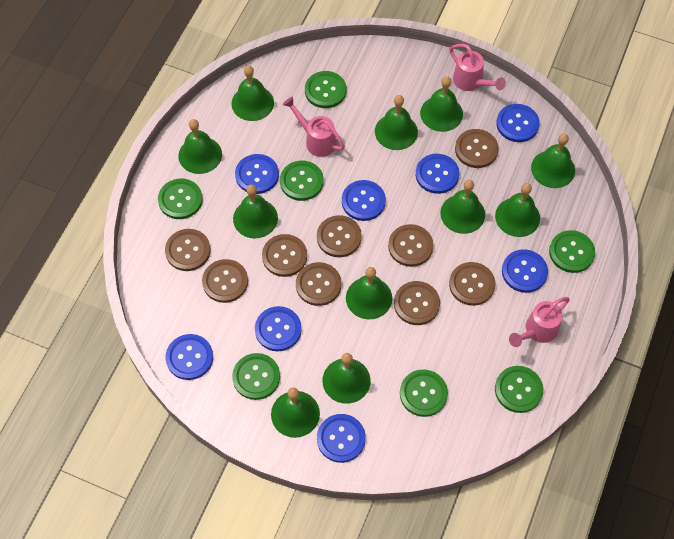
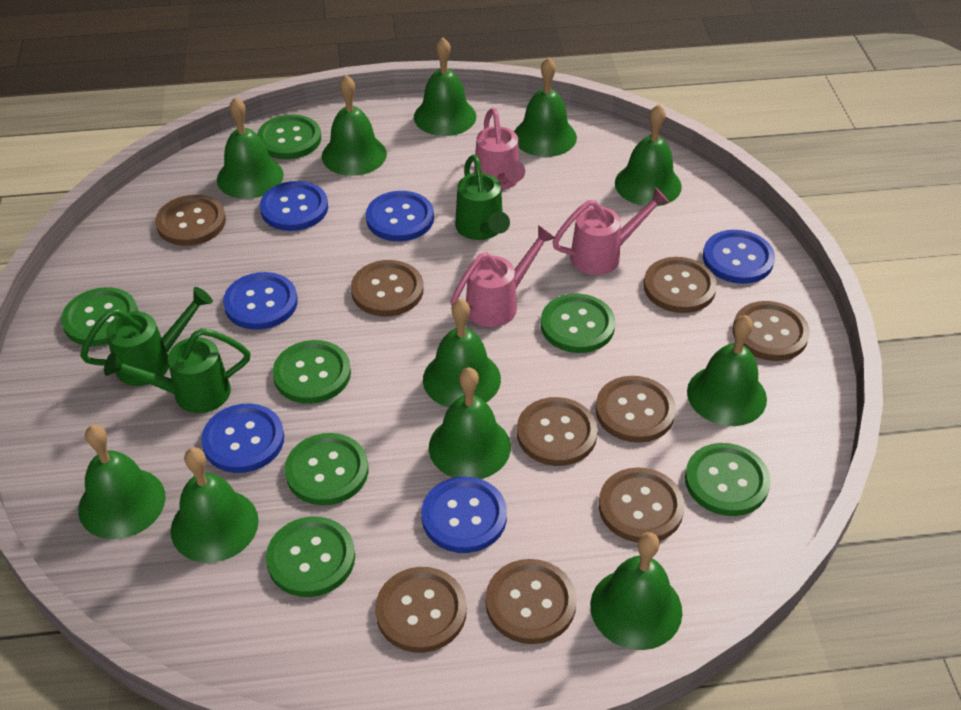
blue button: [166,334,213,380] [235,154,279,194] [255,306,302,351] [317,414,366,463] [342,180,386,221] [416,154,459,194] [496,104,540,142] [502,249,548,293] = 8 -> [201,403,284,473] [223,272,298,330] [260,181,328,231] [366,191,434,241] [421,477,507,553] [703,230,775,284] = 6
green watering can: none = 0 -> [80,287,213,386] [104,328,251,413] [455,155,510,240] = 3

